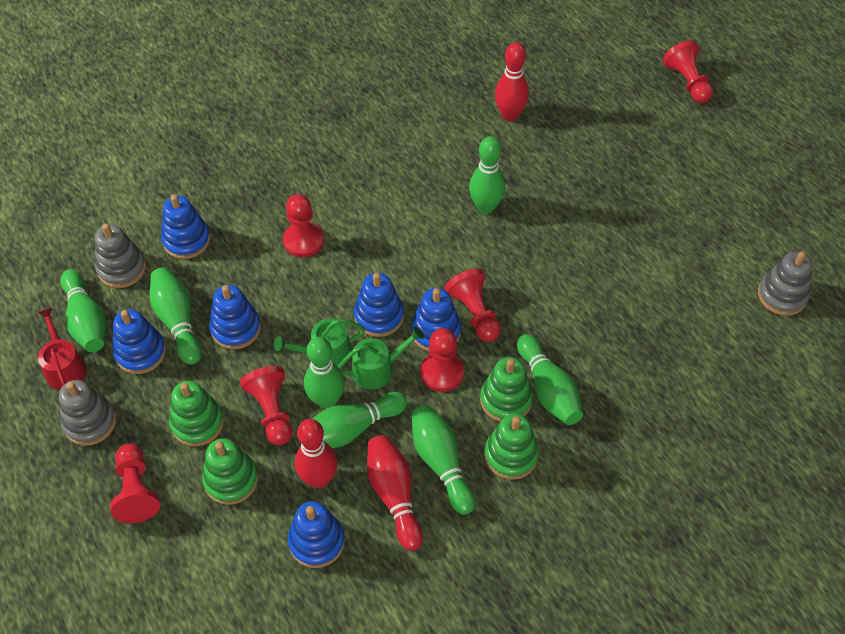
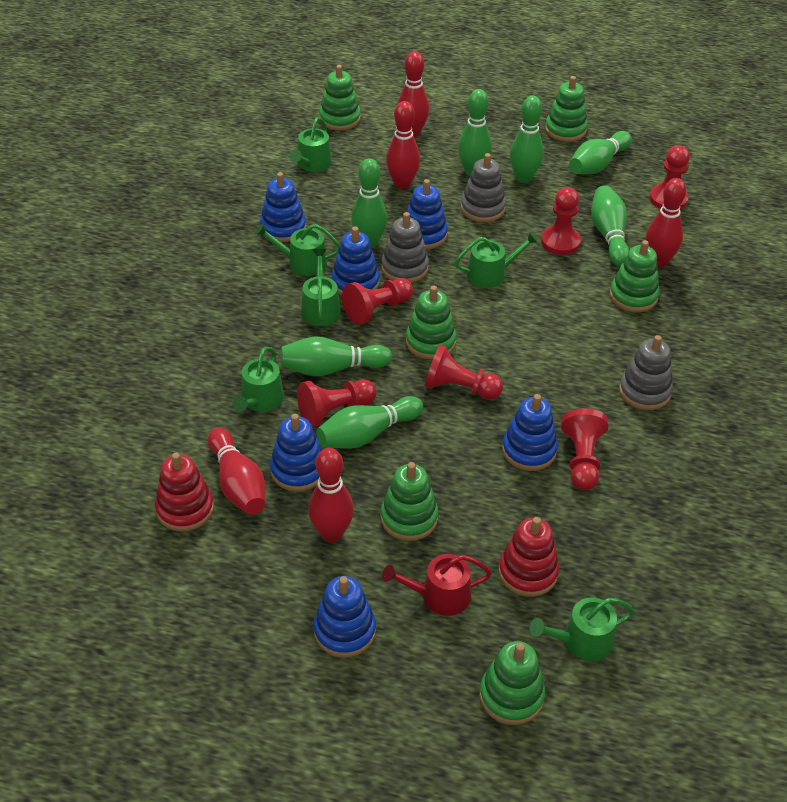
green stacking toy: [169,381,224,446] [202,438,258,505] [480,357,533,422] [484,414,539,480] = 4 -> [319,65,361,130] [380,462,438,541] [406,286,457,359] [479,641,545,725] [545,76,588,142] [610,240,660,312] = 6
green watering can: [274,319,365,366] [338,327,424,389] = 2 -> [232,347,284,412] [255,223,340,276] [289,117,332,172] [301,249,341,326] [455,232,538,288] [530,597,635,661] = 6
red bowling pin: [295,419,338,488] [367,435,423,551] [495,42,529,121] = 3 -> [208,427,265,515] [308,448,354,542] [386,101,420,189] [397,51,429,137] [646,178,686,268] = 5
red stacking toy: none = 0 -> [155,453,214,531] [499,517,559,597] = 2

